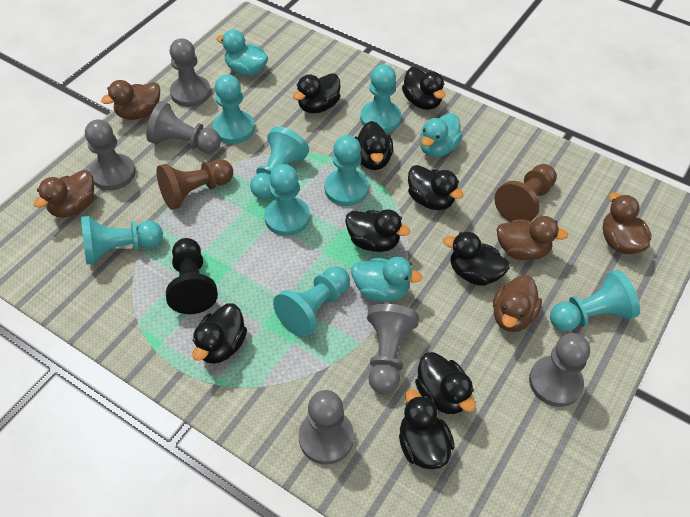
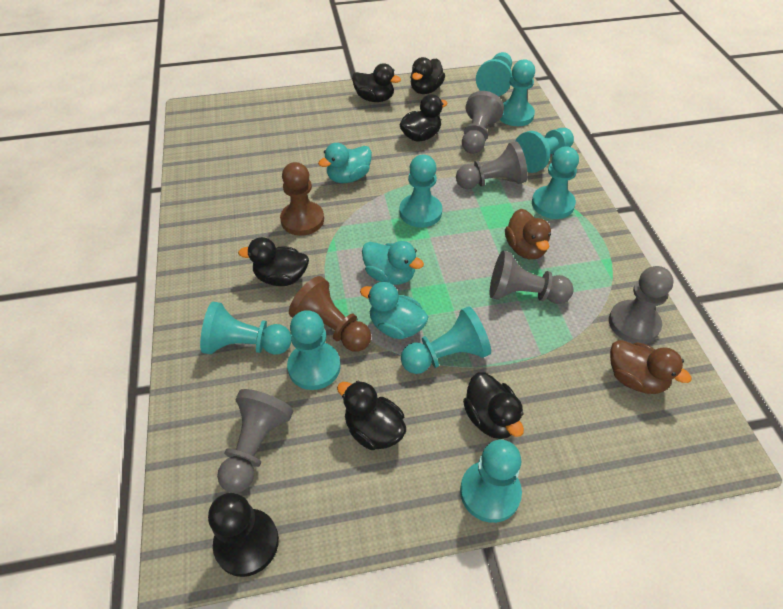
black duck: [192,304,247,364] [293,73,341,114] [345,209,410,252] [354,121,393,170] [399,389,455,470] [402,67,445,110] [408,165,463,210] [415,352,475,414] [443,232,510,286] = 9 -> [238,237,309,286] [337,381,406,450] [352,63,401,102] [399,94,447,142] [410,57,445,94] [463,372,524,439] = 6
brown duck: [34,170,94,217] [101,80,160,120] [493,275,542,332] [497,216,568,260] [603,192,651,254] = 5 -> [505,209,551,259] [610,340,692,394] = 2
grey pawn: [85,119,136,190] [146,101,221,153] [170,38,211,107] [299,390,354,464] [367,304,419,394] [529,333,590,407] = 6 -> [217,389,293,493] [456,141,528,189] [462,91,504,154] [490,251,574,304] [609,266,674,344] = 5
turquoise pawn: [81,216,163,265] [213,74,255,144] [250,126,309,199] [264,164,310,236] [273,266,350,338] [325,135,369,206] [360,64,402,133] [550,270,640,331] = 8 -> [200,302,292,355] [287,310,341,390] [399,154,442,228] [401,306,491,374] [460,440,522,523] [476,52,512,96] [500,59,535,126] [515,128,574,173] [532,146,579,219] = 9

